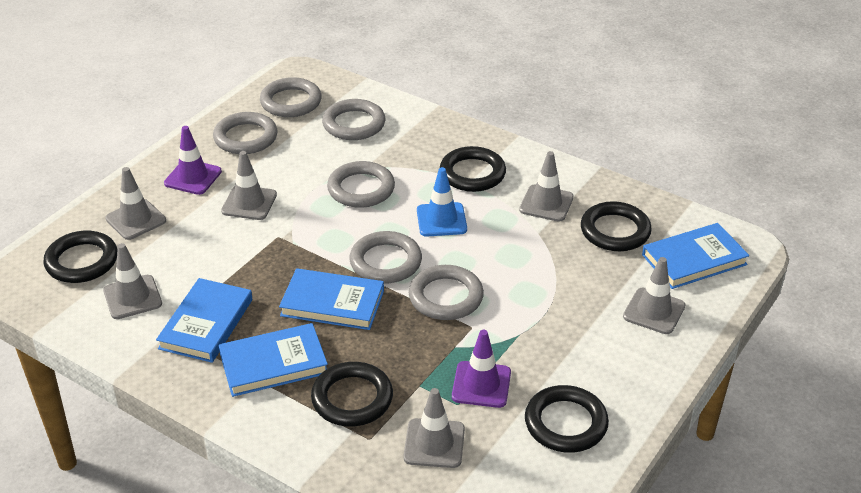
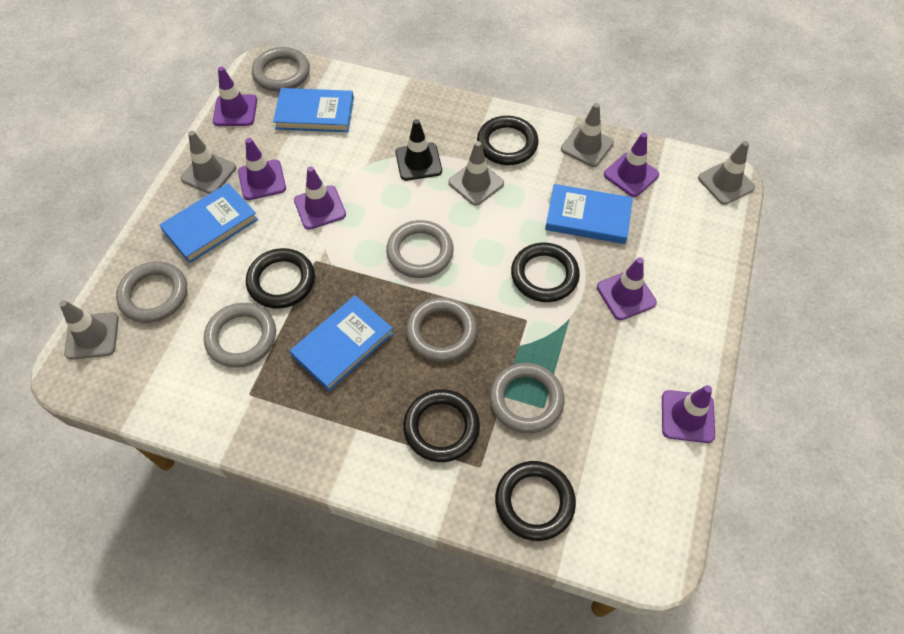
black traffic cone: none = 0 -> [396,119,442,181] = 1
blue traffic cone: [417,167,467,237] = 1 -> none = 0
grey traffic cone: [103,243,162,319] [105,167,166,240] [221,151,277,220] [403,388,465,468] [519,151,573,222] [623,257,686,334] = 6 -> [59,300,119,360] [180,131,236,194] [448,141,504,206] [561,103,614,167] [698,141,755,205] = 5
purple traffic cone: [164,126,222,195] [452,330,511,408] = 2 -> [213,67,257,126] [238,138,286,200] [294,166,346,230] [597,257,657,320] [604,132,659,197] [662,385,715,443] = 6

